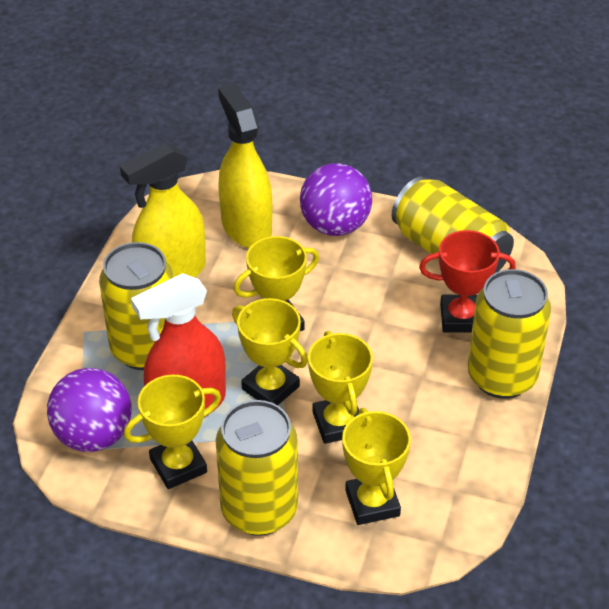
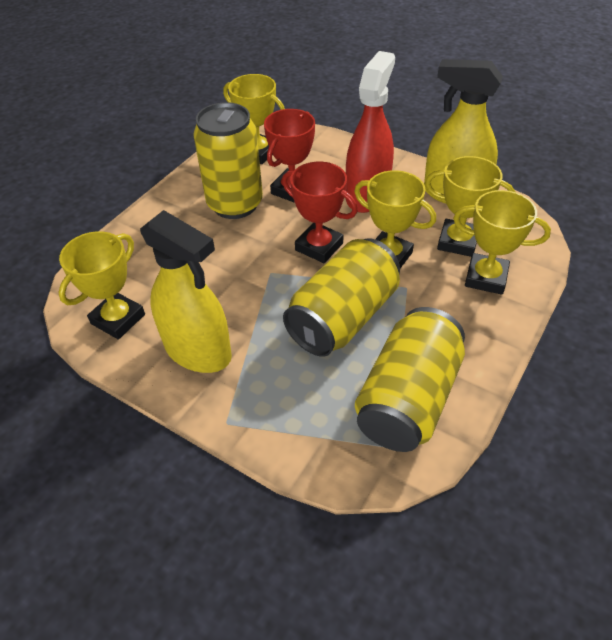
purple ball: [47,368,131,452] [300,163,372,236] = 2 -> none = 0
red trophy: [419,230,516,333] = 1 -> [264,109,315,203] [282,162,358,263] = 2
yellow can: [99,242,173,370] [215,400,298,536] [392,176,514,273] [467,269,551,399] = 4 -> [193,102,263,219] [283,238,400,357] [355,307,465,452] = 3

